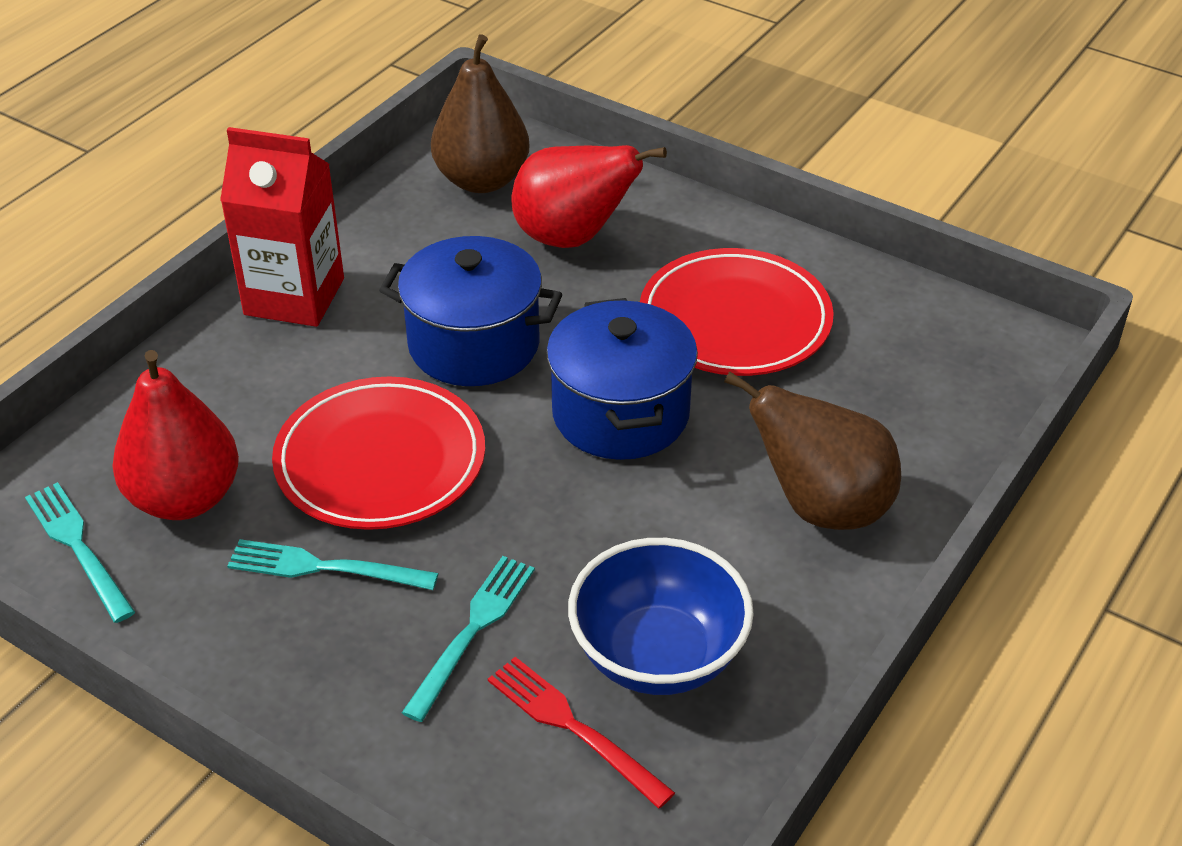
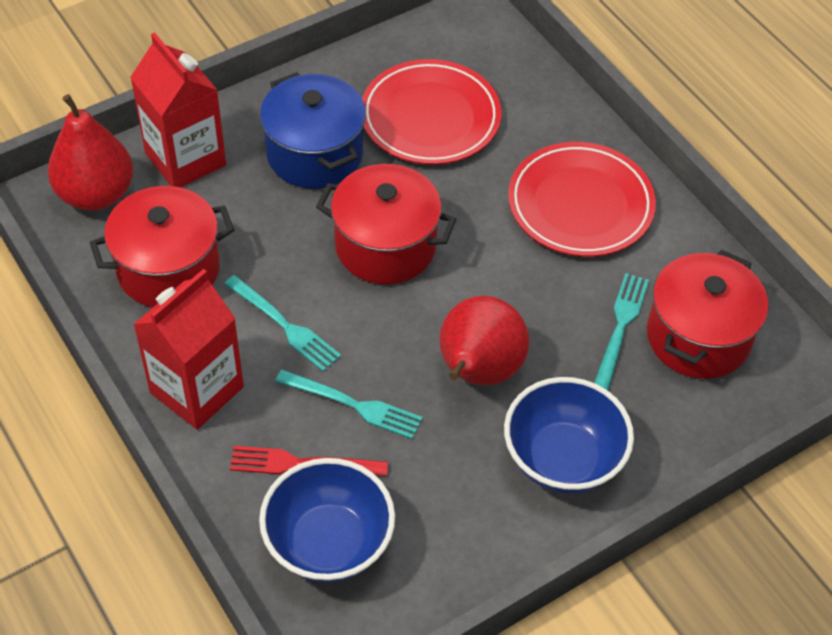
blue bowl: [568,538,754,695] = 1 -> [259,458,395,583] [504,377,634,493] = 2
blue pot: [379,236,562,386] [546,298,698,460] = 2 -> [260,72,366,189] = 1
brown pear: [431,34,529,193] [724,371,901,530] = 2 -> none = 0
red carton: [220,127,344,327] = 1 -> [130,32,226,188] [133,269,244,429] = 2
red pot: none = 0 -> [90,186,234,307] [316,164,457,284] [647,250,769,379] = 3

